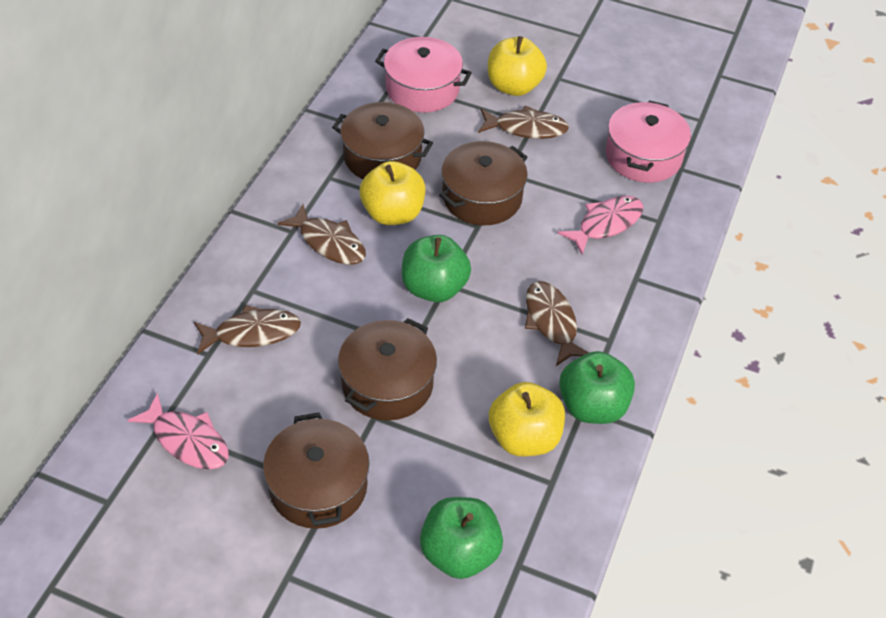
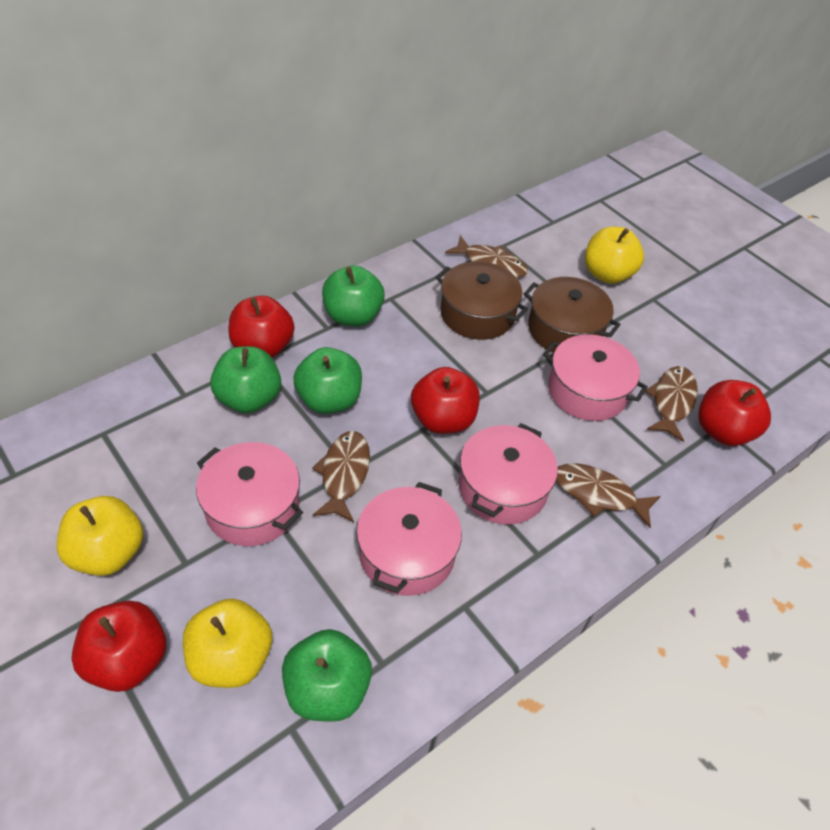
brown pot: [263,413,369,529] [332,102,433,179] [338,318,437,421] [439,141,528,225] = 4 -> [436,261,528,340] [524,277,621,353] = 2
green apple: [402,235,471,302] [420,497,503,579] [559,351,635,424] = 3 -> [210,346,281,413] [282,629,372,722] [293,347,362,414] [322,265,385,327] = 4
pink fish: [127,393,229,469] [558,196,643,255] = 2 -> none = 0
pink pot: [375,37,472,113] [605,100,691,183] = 2 -> [196,442,303,546] [357,482,462,596] [459,423,558,525] [543,334,648,421] = 4
red apple: none = 0 -> [71,601,166,692] [228,296,294,357] [411,367,480,434] [698,380,771,446] = 4

